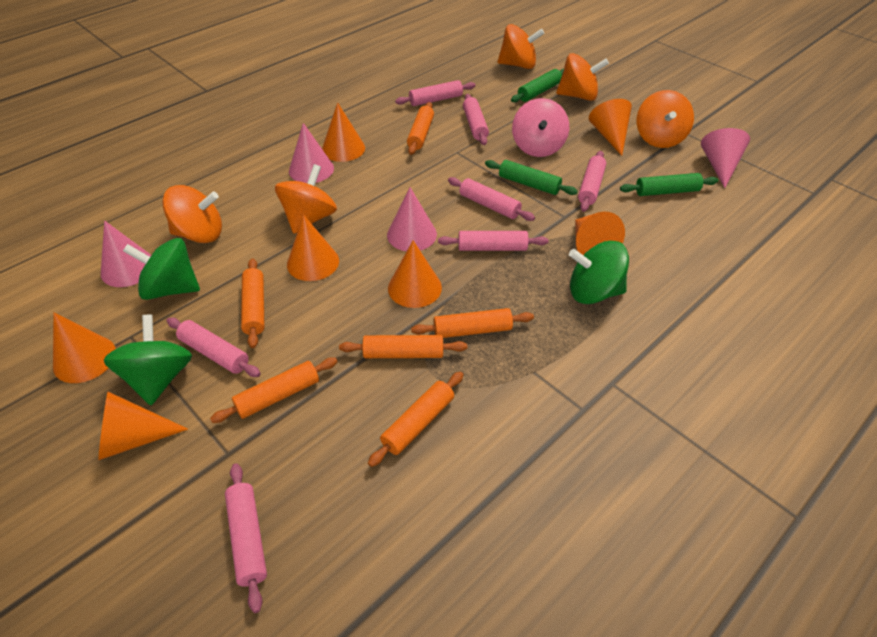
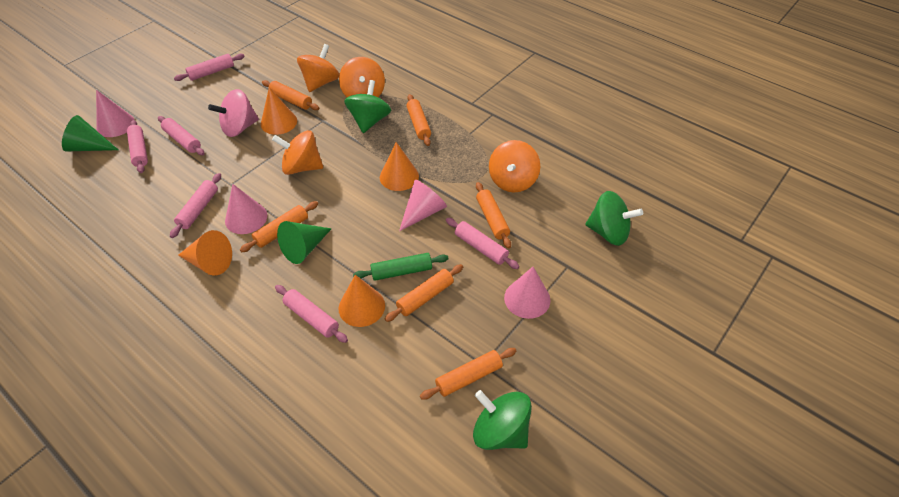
green cone: none = 0 -> [62,115,118,151] [277,221,332,264] = 2
green rolling pin: [485,160,578,195] [511,69,564,102] [620,173,718,196] = 3 -> [353,253,449,281] = 1
orange cone: [53,312,116,383] [98,392,188,460] [287,215,339,281] [322,103,365,162] [388,241,442,308] [575,212,625,255] [589,99,632,156] = 7 -> [178,230,232,276] [261,87,297,135] [339,275,385,327] [380,142,419,191] = 4
orange spinning top: [162,185,222,243] [275,164,337,234] [498,24,545,69] [556,53,609,101] [637,90,694,148] = 5 -> [272,130,323,175] [297,44,339,92] [339,57,385,97] [489,140,540,192] = 4
pink rolling pin: [167,318,261,377] [225,463,267,613] [395,80,476,106] [438,231,548,251] [448,177,535,221] [463,94,489,145] [578,151,606,212] = 7 -> [127,120,148,173] [158,116,205,155] [170,173,221,238] [174,54,245,81] [275,285,348,343] [446,218,519,269] = 6

